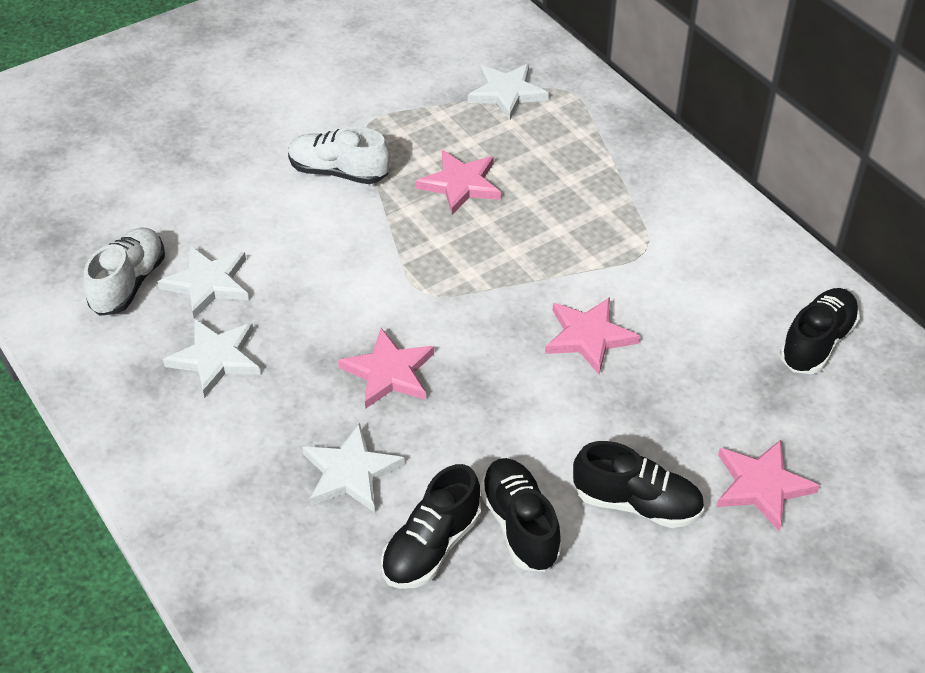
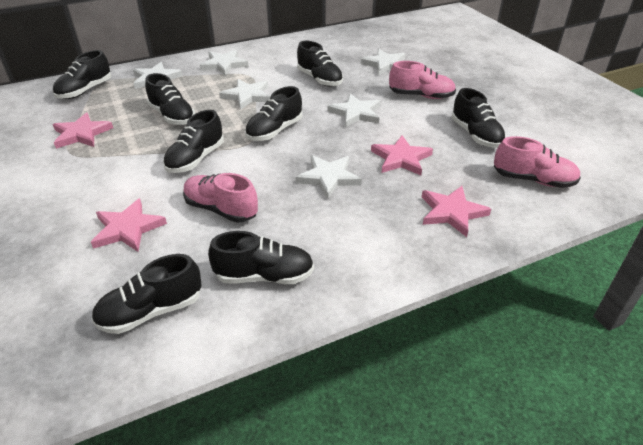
black shoe: [381,464,481,589] [480,458,562,572] [573,441,704,528] [780,288,860,374] = 4 -> [53,50,111,99] [91,254,202,334] [145,73,195,125] [163,110,224,173] [208,231,314,284] [245,86,302,141] [297,41,343,87] [452,88,506,148] = 8
pink shoe: none = 0 -> [183,173,258,223] [389,61,456,99] [494,136,581,188] = 3
white shoe: [83,228,165,316] [288,126,390,184] = 2 -> none = 0
white star: [157,246,249,319] [163,319,260,398] [302,423,405,512] [467,64,548,120] = 4 -> [133,62,183,89] [200,50,249,76] [219,79,271,110] [295,155,362,199] [328,94,380,127] [361,49,405,75] = 6

